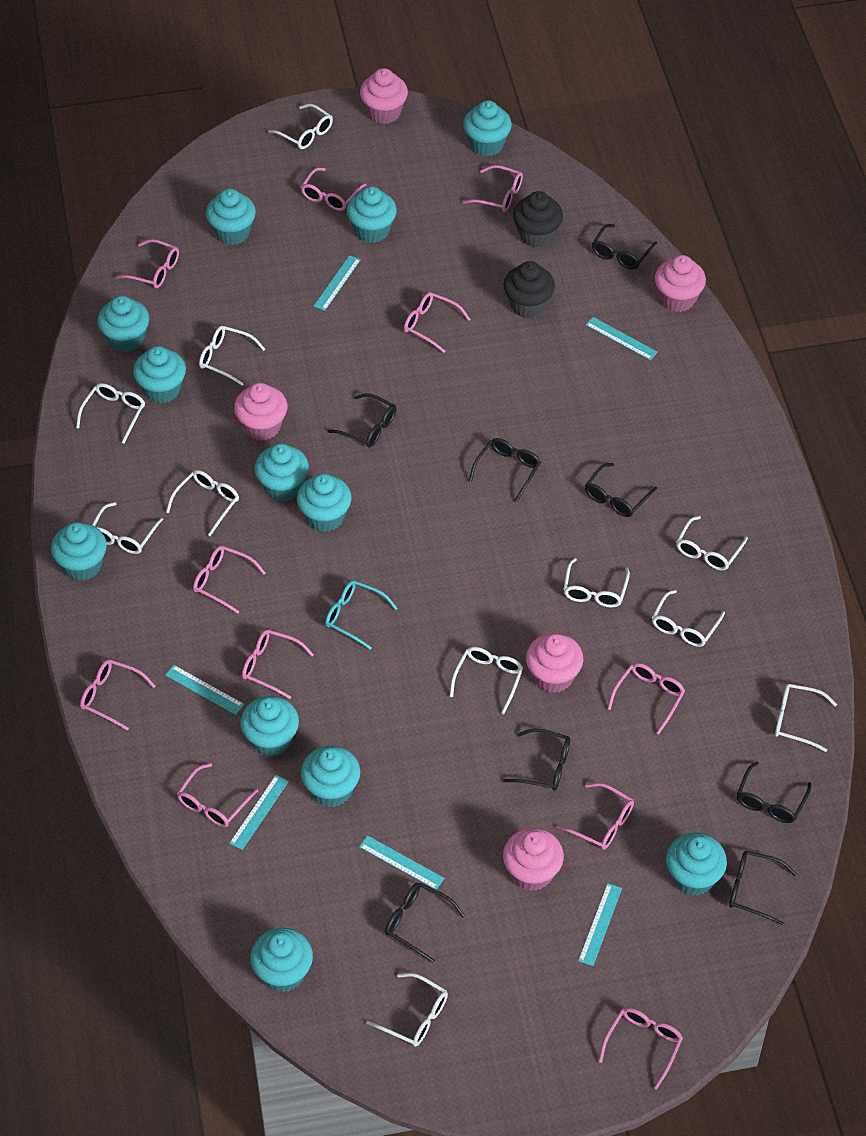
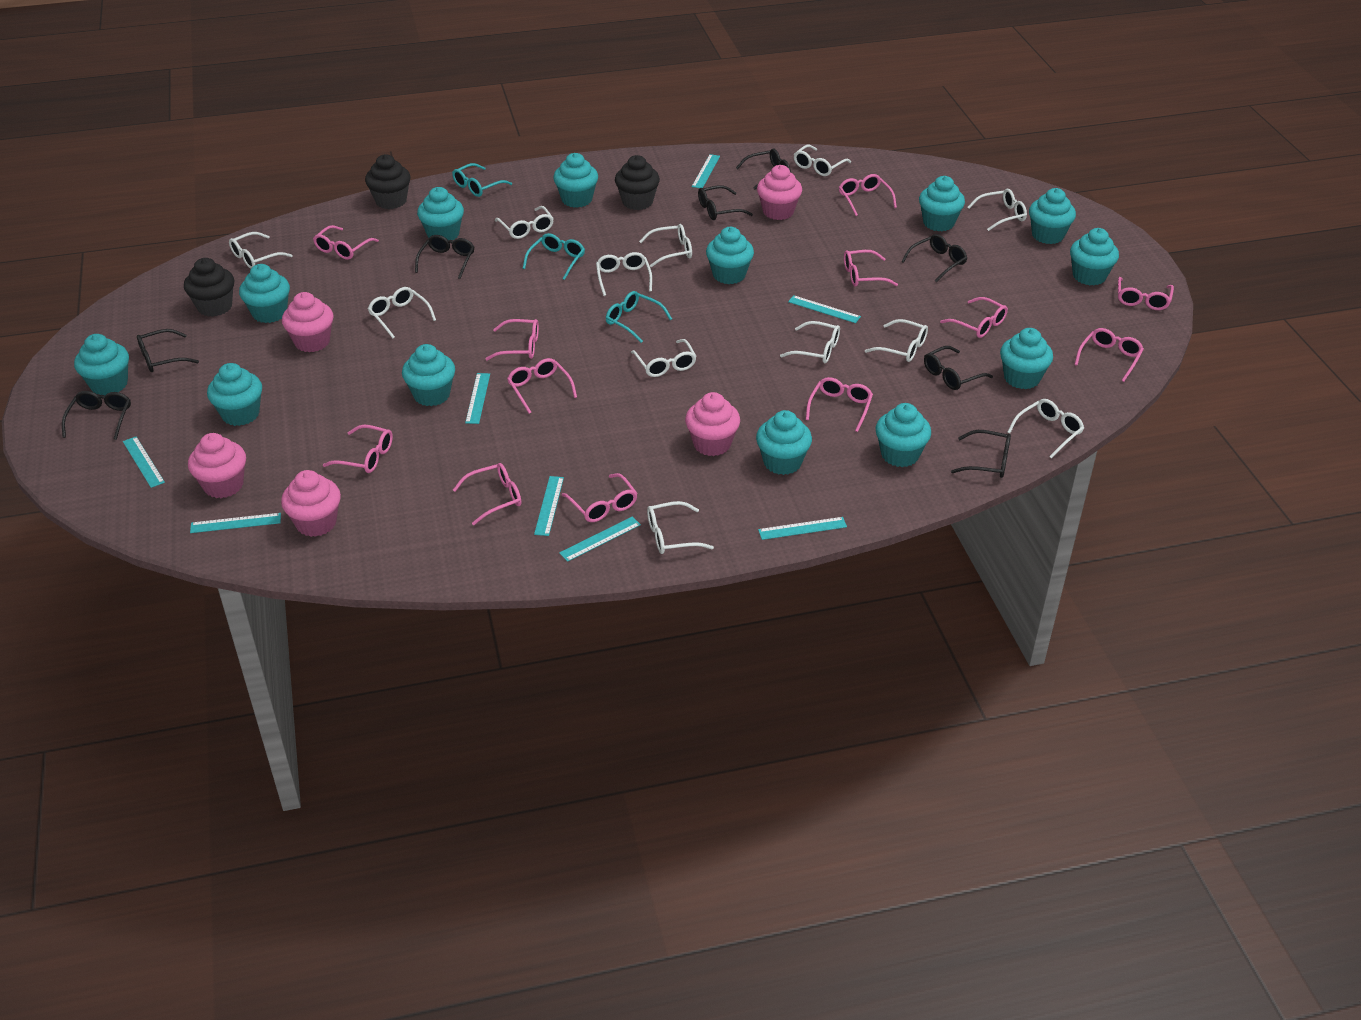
black cupcake: [504,261,555,318] [513,191,563,248] = 2 -> [184,258,234,317] [365,154,411,209] [615,155,660,210] = 3
pink glasses: [80,660,156,731] [115,239,179,288] [177,763,258,827] [193,546,266,614] [242,630,314,699] [301,167,367,211] [404,292,471,353] [463,165,523,212] [556,783,634,850] [598,1008,683,1090] [607,663,685,735] = 11 -> [313,225,379,260] [323,425,393,473] [453,463,522,525] [485,319,539,360] [507,358,577,414] [562,473,637,522] [806,377,873,432] [839,174,897,216] [844,250,898,287] [940,297,1008,338] [1074,328,1144,382] [1118,277,1174,310] = 12
turquoise cupcake: [51,522,107,581] [97,295,149,353] [133,346,186,404] [206,188,256,245] [240,696,299,757] [250,928,313,993] [255,443,309,502] [297,473,351,532] [301,746,360,807] [347,186,397,243] [463,100,512,156] [666,833,727,896] = 12 -> [74,334,129,396] [207,363,262,426] [239,264,290,323] [402,344,455,406] [417,187,464,241] [553,153,598,208] [706,227,754,284] [756,410,812,475] [876,403,931,467] [919,176,965,231] [1000,328,1053,389] [1029,188,1076,244] [1070,228,1119,285] = 13
turquoise glasses: [325,580,398,650] = 1 -> [452,163,512,197] [523,233,585,280] [606,291,672,343] = 3
turquoise ruler: [165,665,244,715] [229,775,289,850] [314,255,361,311] [359,835,444,890] [578,883,622,966] [586,317,658,360] = 6 -> [123,436,165,488] [190,513,281,533] [465,373,490,424] [534,476,564,536] [559,517,641,562] [692,154,720,188] [758,517,847,540] [788,295,861,323] = 8
white glasses: [76,383,145,444] [92,502,163,554] [166,470,239,536] [199,326,265,386] [268,104,333,149] [366,973,448,1047] [450,647,523,714] [563,558,630,607] [652,590,725,647] [676,516,748,570] [775,684,837,752] = 11 -> [229,232,292,269] [368,287,436,338] [495,206,554,239] [596,252,652,296] [631,339,696,377] [639,224,692,267] [647,501,714,554] [780,321,840,363] [794,145,851,176] [865,319,928,362] [967,189,1027,231] [1008,399,1084,459] = 12

